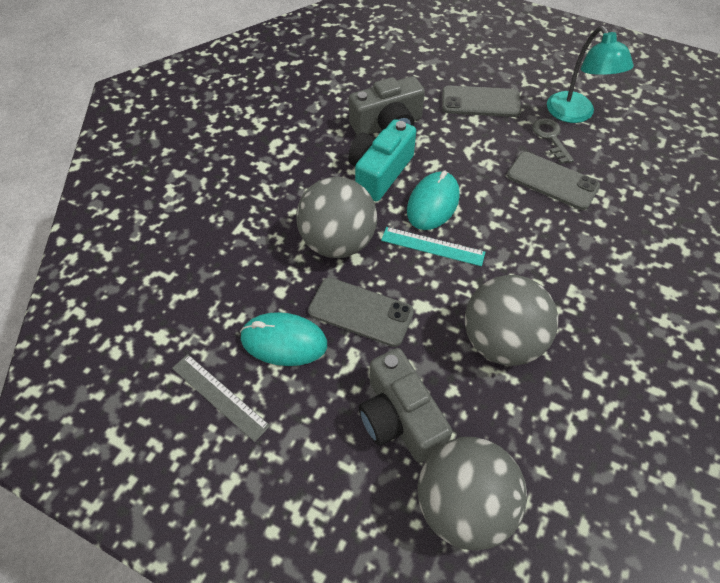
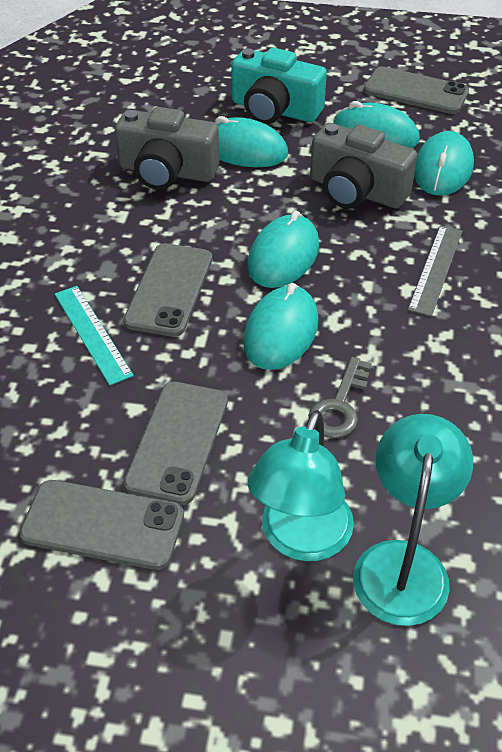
grey ball: [296,177,377,258] [417,437,527,551] [465,275,558,366] = 3 -> none = 0
grey phone: [308,278,414,347] [442,85,521,117] [507,152,600,210] = 3 -> [20,480,184,570] [123,243,212,337] [123,382,228,505] [364,66,469,114] = 4
turquoise lamp: [547,26,634,123] = 1 -> [248,410,354,561] [353,414,473,626] = 2
turquoise mouse: [240,312,327,366] [407,170,460,230] = 2 -> [214,116,288,167] [243,283,319,370] [248,211,319,288] [333,101,420,148] [414,131,474,196] = 5

